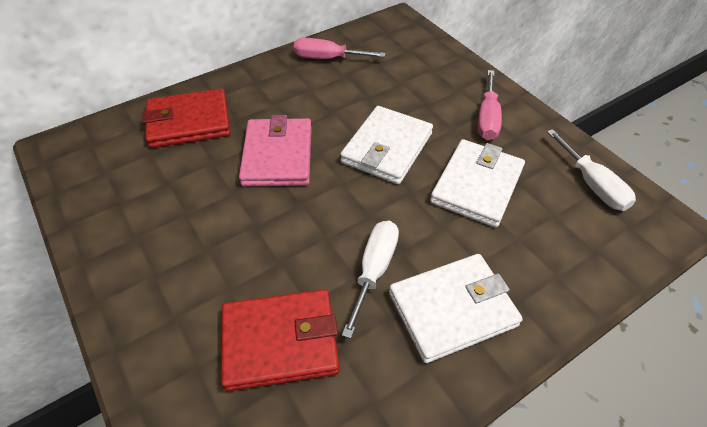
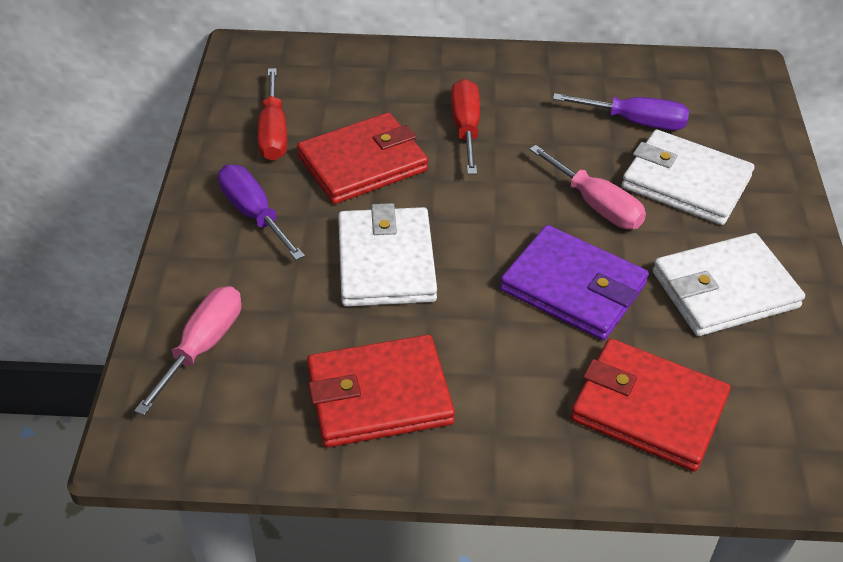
pink wallet: [239,115,312,187] = 1 -> none = 0
purple screwdriver: none = 0 -> [218,164,305,260] [553,93,689,130] = 2
purple wallet: none = 0 -> [500,225,649,340] = 1
red screwdriver: none = 0 -> [257,68,287,161] [451,79,480,175] = 2
red wallet: [142,88,231,148] [221,289,340,391] = 2 -> [297,112,428,204] [307,335,455,448] [571,338,730,472] = 3
white screwdriver: [342,221,399,339] [547,129,636,211] = 2 -> none = 0

